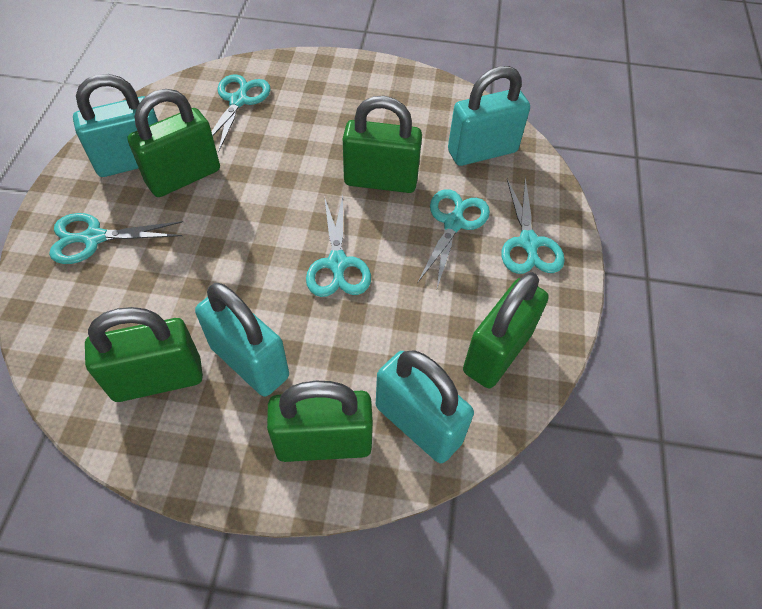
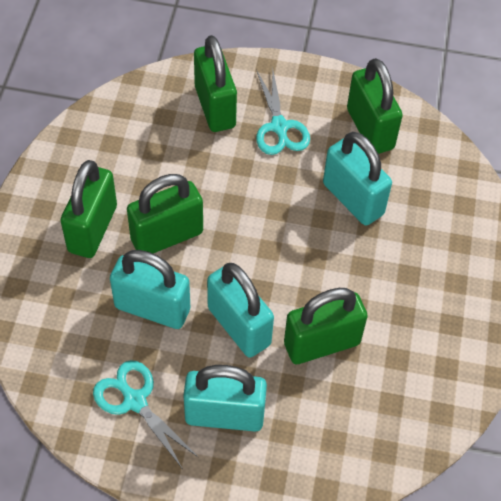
turquoise scissors: [49,213,183,264] [211,74,271,153] [306,196,371,297] [417,189,490,288] [501,178,565,274] = 5 -> [93,360,199,469] [256,70,310,155] = 2

